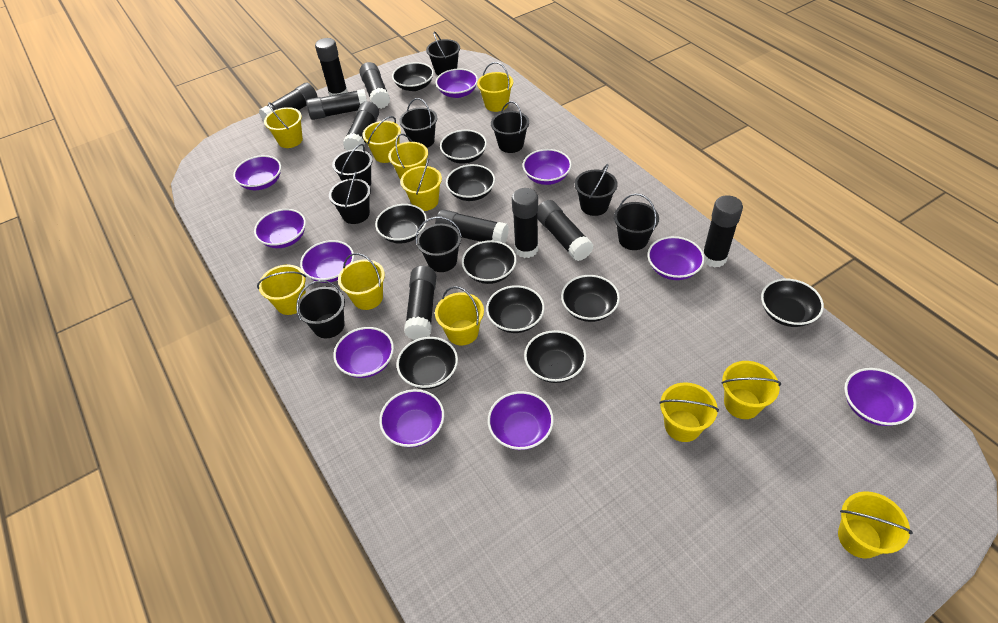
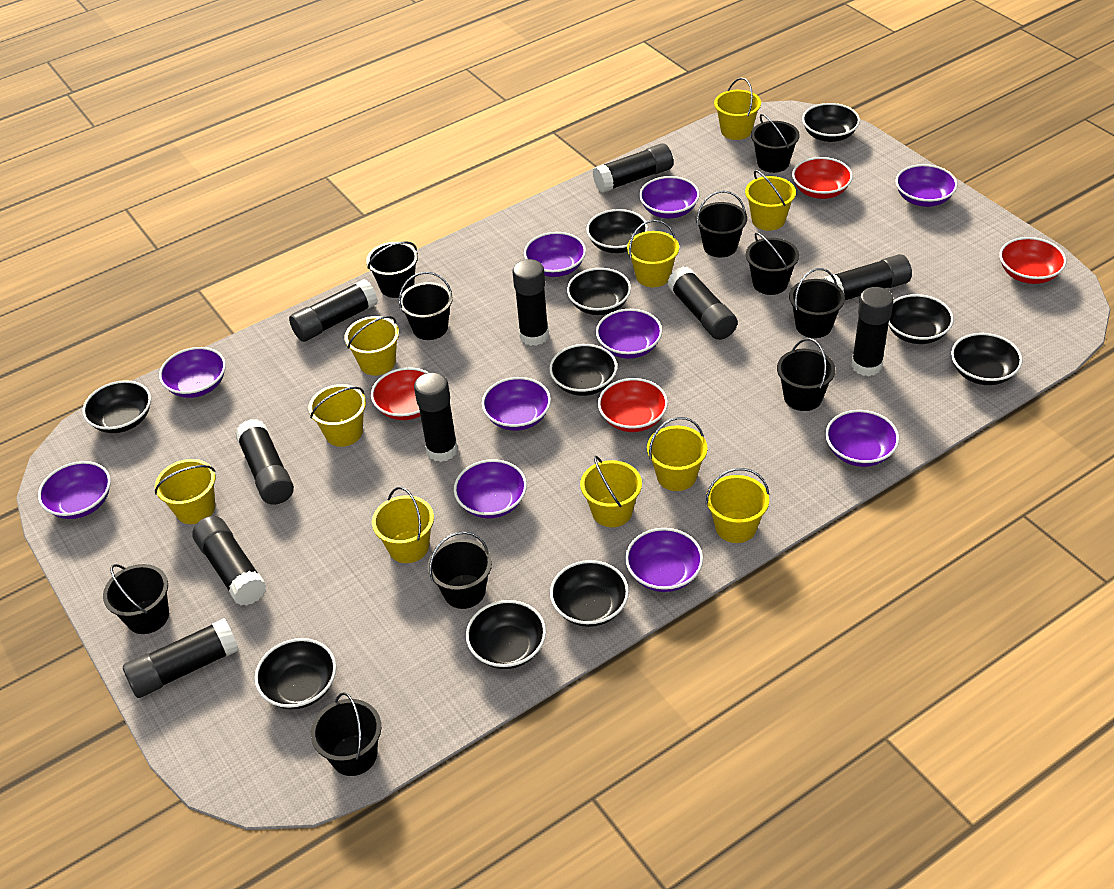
black bucket: [296,280,345,338] [329,171,371,224] [332,144,373,186] [399,98,437,148] [415,217,462,272] [426,31,460,75] [491,101,529,153] [575,164,618,216] [614,193,659,250] = 9 -> [103,564,169,634] [311,692,381,776] [366,241,418,298] [399,272,453,340] [428,531,492,609] [696,191,747,257] [746,232,799,295] [751,114,800,173] [777,338,835,411] [789,268,845,338] = 10
red bowl: none = 0 -> [371,367,429,420] [598,378,668,432] [792,157,853,199] [1000,237,1066,284] = 4
yellow bucket: [257,265,306,315] [264,102,303,148] [338,253,385,310] [362,116,401,163] [388,134,428,180] [400,159,442,211] [435,286,484,345] [477,62,513,112] [659,382,719,442] [721,361,781,419] [838,491,913,559] = 11 -> [155,459,215,524] [308,384,366,447] [344,316,399,376] [372,487,434,563] [580,456,642,527] [627,220,679,287] [647,417,707,491] [706,468,769,543] [714,78,761,140] [745,170,796,231] = 10

